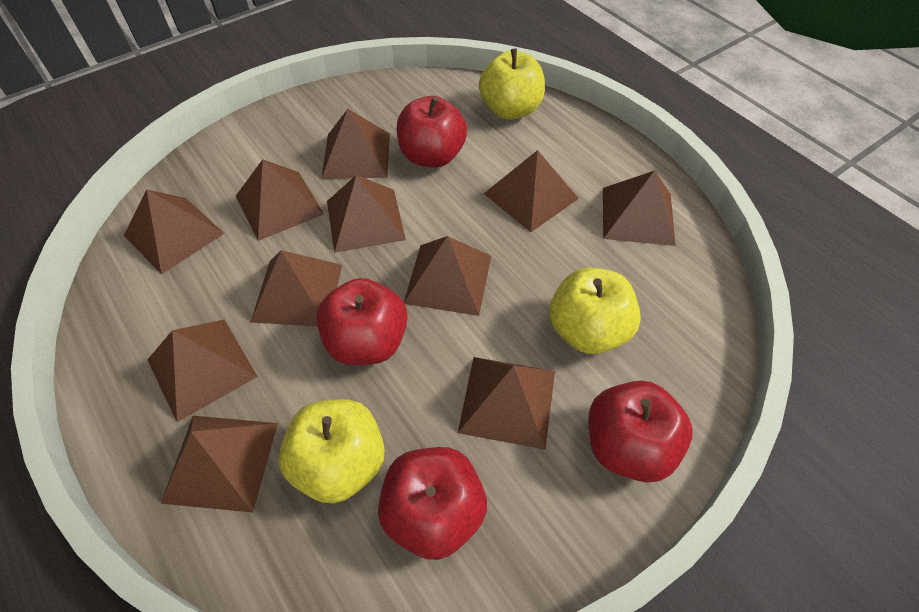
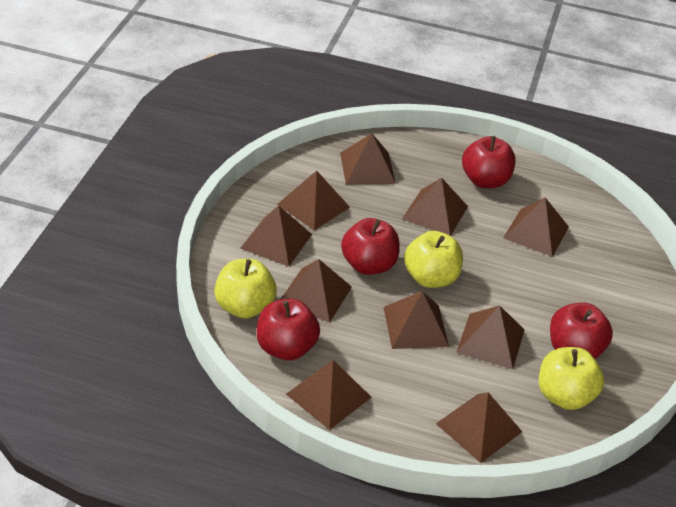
brown pyramid: [124,190,224,275] [147,320,258,422] [161,416,278,513] [236,159,324,241] [251,250,342,327] [321,109,390,179] [327,175,406,253] [404,236,491,316] [458,357,555,450] [484,150,579,232] [603,170,676,246] = 11 -> [240,206,312,267] [277,171,350,230] [280,259,352,323] [286,360,372,430] [340,133,396,184] [383,291,449,349] [402,178,468,236] [436,392,522,463] [456,305,525,369] [503,198,569,257] = 10

